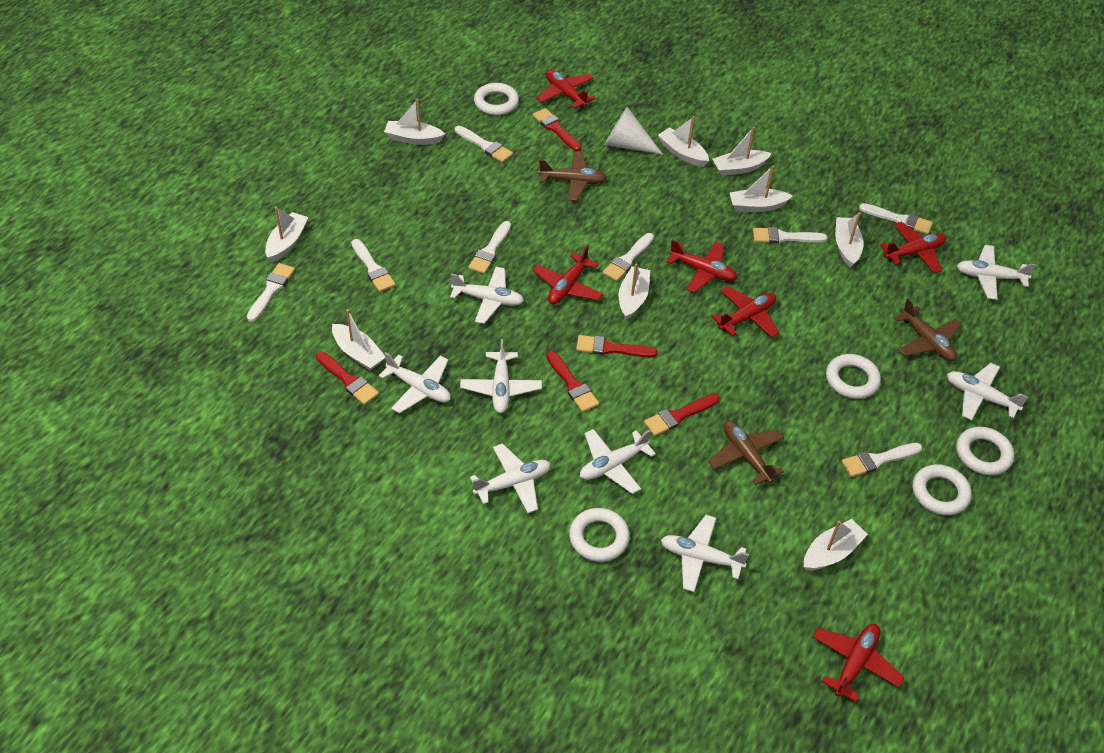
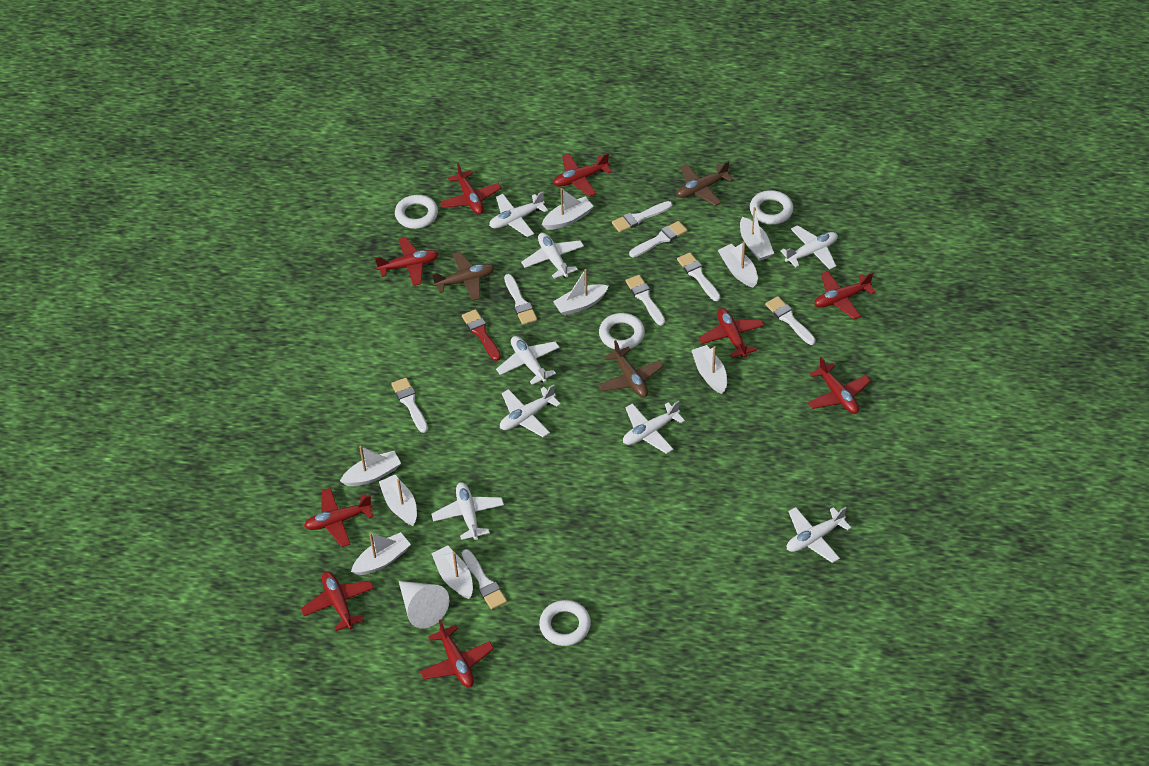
red brush: [316,352,379,405] [533,108,582,151] [546,351,599,412] [576,335,657,357] [644,394,720,436] = 5 -> [462,309,501,361] = 1
red plane: [533,245,603,305] [536,70,595,109] [667,240,737,293] [712,286,779,338] [813,624,904,702] [880,222,946,273] = 6 -> [301,571,374,631] [304,488,373,547] [375,237,438,286] [420,619,494,687] [440,163,502,215] [553,153,612,197] [699,308,765,358] [808,357,871,414] [814,271,876,319] = 9
white ring: [474,83,519,115] [569,508,630,562] [826,354,881,399] [913,464,972,515] [956,427,1014,475] = 5 -> [395,195,438,229] [539,600,591,646] [599,313,645,350] [750,190,793,225] = 4

